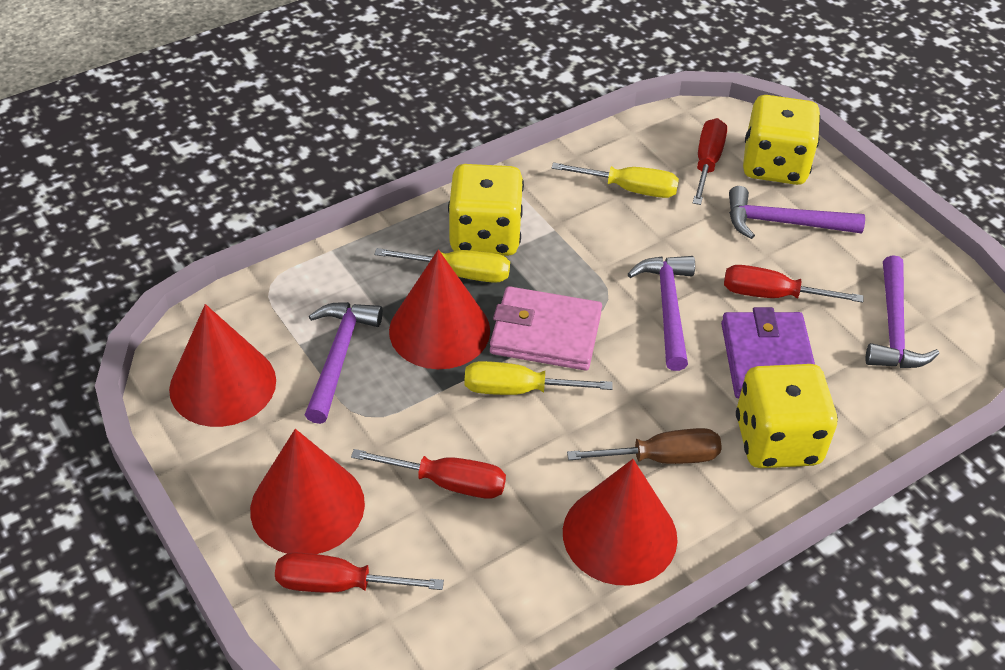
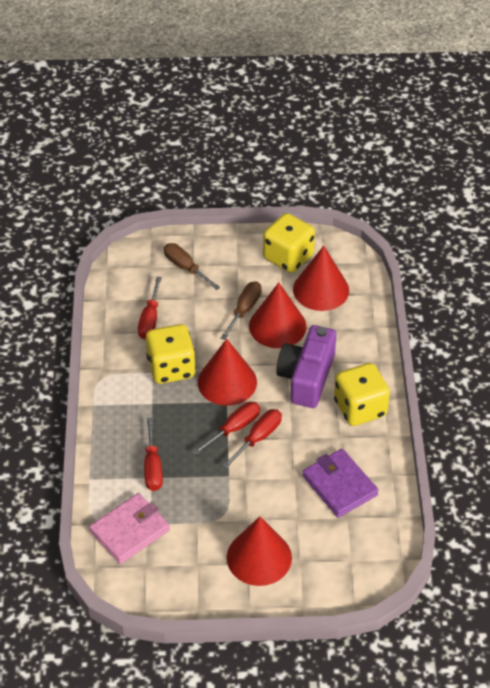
brown screwdriver: [567,428,722,464] = 1 -> [164,243,220,290] [220,281,262,340] = 2
purple camera: none = 0 -> [276,325,336,408] = 1
purple hammer: [305,302,383,424] [628,256,695,371] [729,186,865,239] [865,255,939,368] = 4 -> none = 0
yellow screwdriver: [374,248,510,283] [464,361,613,395] [552,163,679,198] = 3 -> none = 0

